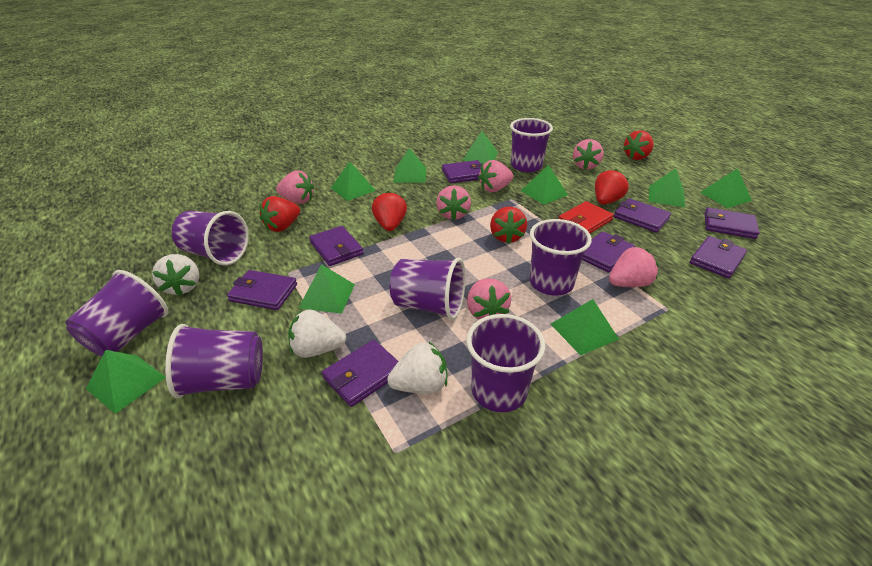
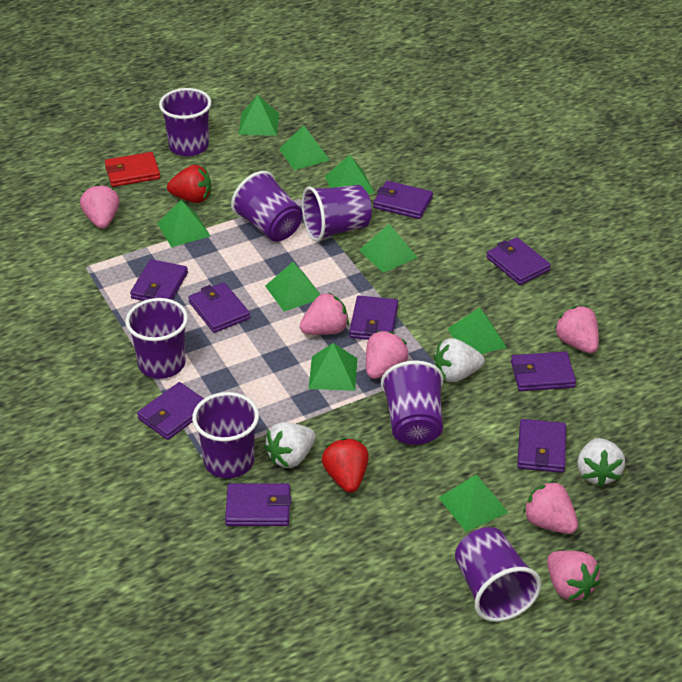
purple wallet: [227,270,297,310] [309,226,364,266] [322,340,399,407] [442,160,484,183] [582,231,635,273] [614,198,671,233] [690,236,747,278] [704,207,760,239] = 8 -> [130,259,188,301] [137,382,204,440] [188,282,250,333] [225,484,291,526] [349,295,398,340] [373,181,433,219] [486,237,551,285] [511,351,576,391] [517,419,566,473] = 9
red strawberry: [260,196,300,232] [372,191,407,231] [490,206,527,244] [595,169,628,205] [623,130,654,160] = 5 -> [167,165,211,203] [322,438,369,493] = 2

